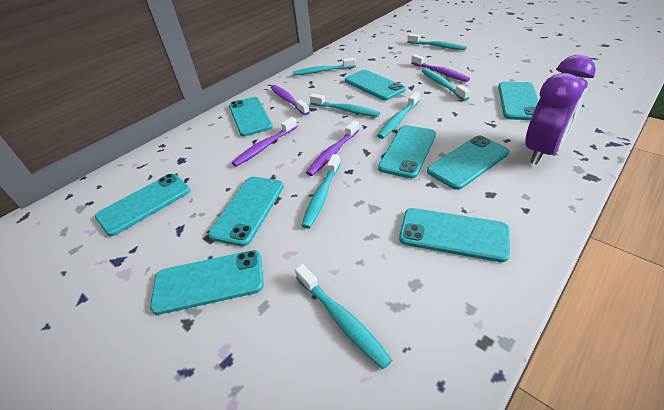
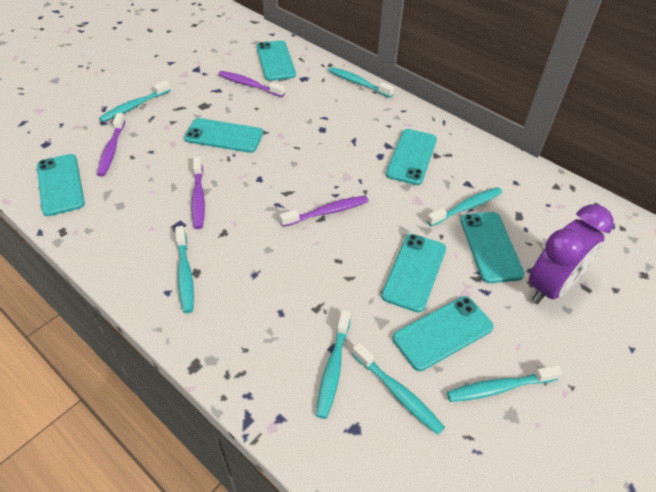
turquoise phone: [95,174,190,236] [150,250,264,315] [208,177,284,246] [229,97,273,136] [345,70,406,100] [378,125,436,178] [399,208,510,262] [427,135,509,190] [498,82,538,120] = 9 -> [37,154,85,216] [184,118,263,153] [256,41,296,81] [381,234,446,313] [386,129,437,185] [393,296,494,371] [460,212,524,283] = 7

